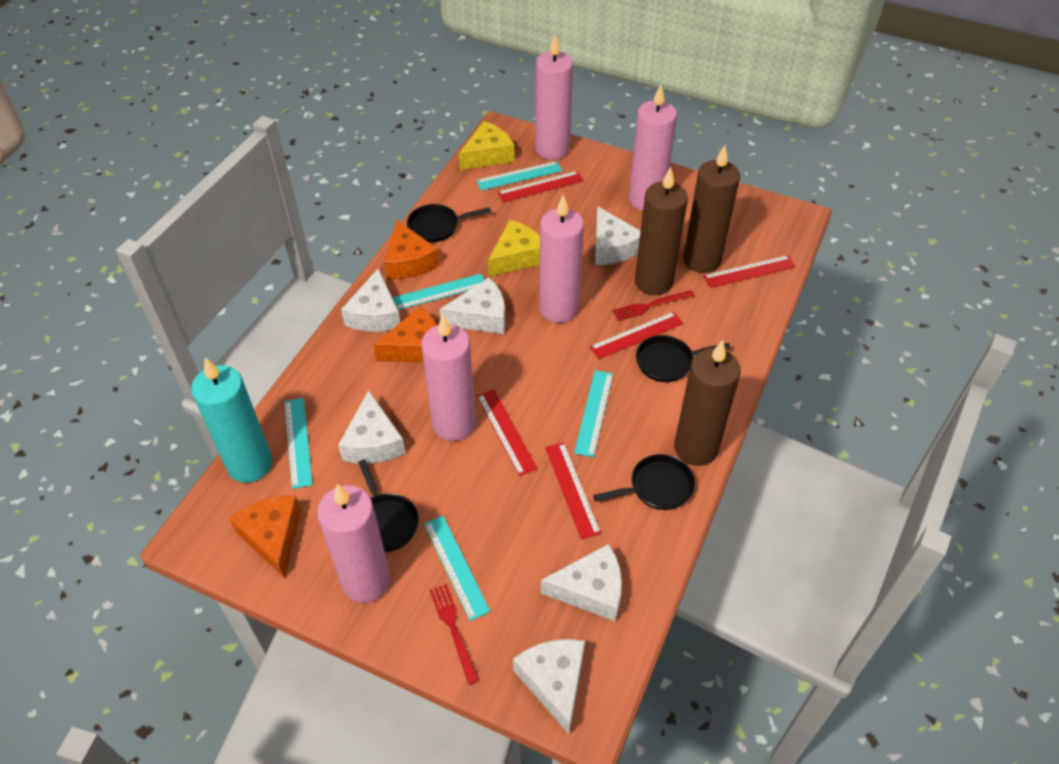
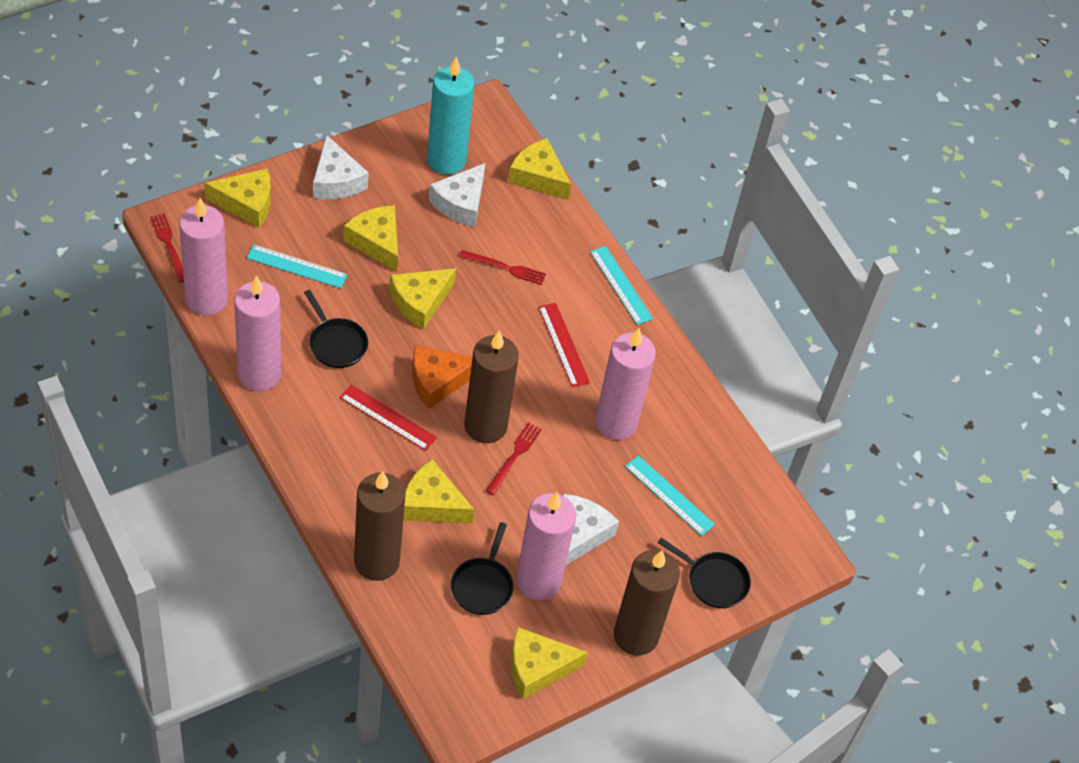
black pan: [358,459,419,552] [407,204,491,242] [593,454,695,510] [636,335,730,382] = 4 -> [304,290,368,368] [451,522,514,615] [657,538,751,608] = 3
orange cheese: [229,496,301,578] [373,306,437,362] [385,219,440,279] = 3 -> [412,346,472,409] = 1
pink candle: [317,483,391,603] [421,314,476,441] [535,34,573,160] [539,195,584,323] [629,84,677,211] = 5 -> [179,198,228,316] [234,275,281,391] [516,492,576,600] [595,328,656,440] = 4
red fork: [430,584,480,685] [613,290,695,321] = 2 -> [150,213,184,283] [459,250,546,285] [486,422,542,495] = 3
red ruler: [477,389,538,476] [497,171,584,203] [545,442,601,540] [590,312,684,359] [703,255,796,288] = 5 -> [340,385,437,451] [539,303,590,387] = 2
turquoise ruler: [284,398,313,489] [392,274,484,310] [424,516,491,621] [476,161,562,191] [574,370,613,457] = 5 -> [246,244,348,288] [590,246,653,325] [625,455,715,536] = 3
white cheese: [338,390,406,464] [341,268,400,332] [439,277,505,334] [513,639,585,734] [541,544,622,621] [595,206,641,265] = 6 -> [313,135,369,199] [429,163,485,227] [563,494,619,566] = 3
yellow cheese: [459,121,515,170] [488,220,540,277] = 2 -> [204,168,271,228] [343,205,398,272] [389,268,456,330] [403,459,475,524] [508,138,571,200] [511,627,588,700] = 6

